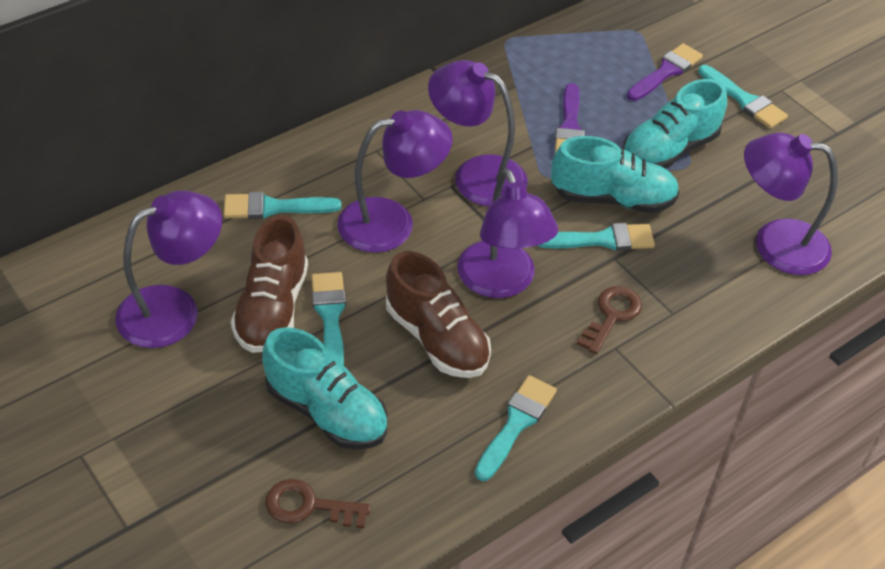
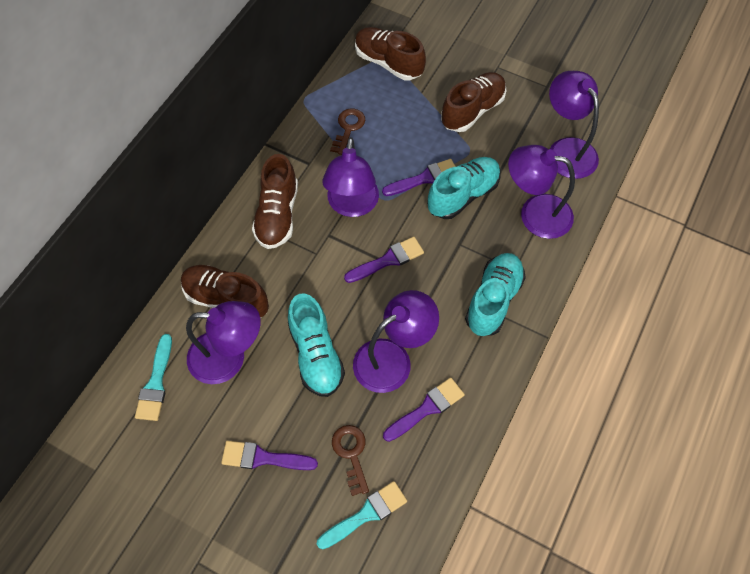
brown shoe: [231,215,308,353] [386,251,491,378] = 2 -> [181,265,269,318] [252,154,298,249] [355,27,426,80] [441,72,506,132] = 4
purple brush: [555,83,585,153] [627,43,703,101] = 2 -> [221,441,318,470] [344,237,424,283] [382,159,456,196] [383,377,465,442] = 4
turquoise brush: [224,192,342,219] [311,272,346,365] [475,375,557,481] [538,223,655,251] [698,65,788,128] = 5 -> [135,334,172,421] [317,481,407,549] = 2

